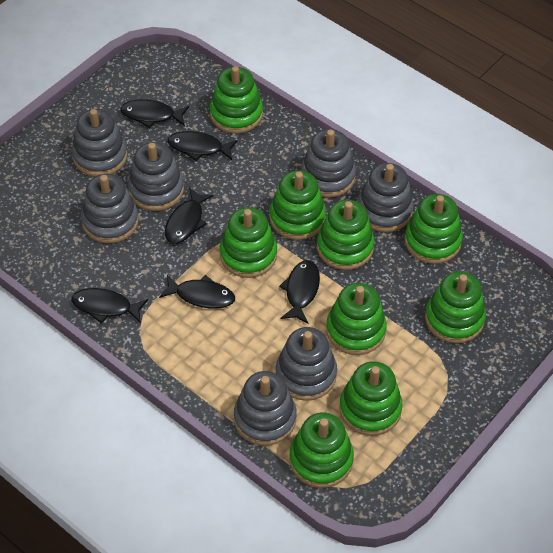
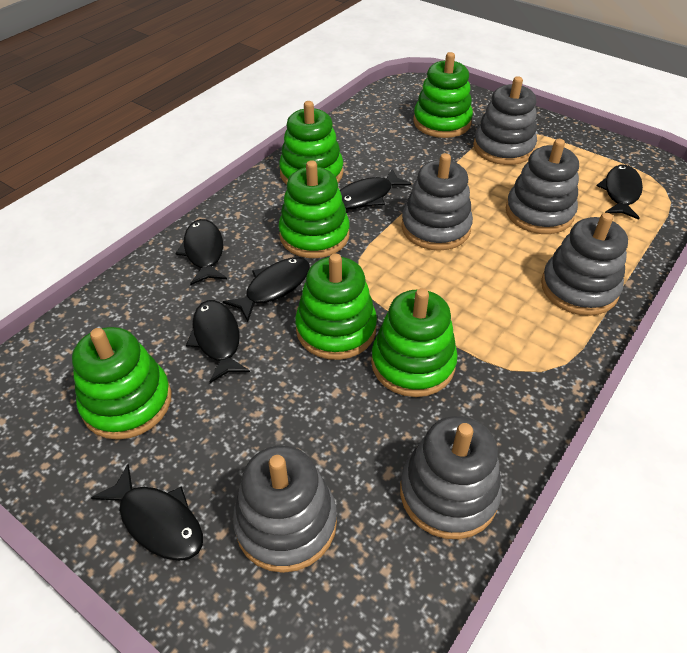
green stacking toy: [210,66,263,134] [219,207,277,278] [270,170,326,240] [289,412,354,488] [317,200,375,270] [326,283,387,355] [339,361,403,436] [404,194,463,264] [425,271,486,343] = 9 -> [72,327,171,440] [279,101,343,185] [279,160,350,258] [295,253,377,360] [371,288,458,397] [413,52,473,138] = 6
grey stacking toy: [72,109,127,177] [81,174,139,243] [128,142,184,211] [234,371,297,446] [276,327,337,401] [301,129,356,197] [358,163,414,232] = 7 -> [233,445,337,573] [400,416,502,539] [401,153,473,251] [473,76,537,165] [506,139,579,234] [541,213,628,316] = 6

